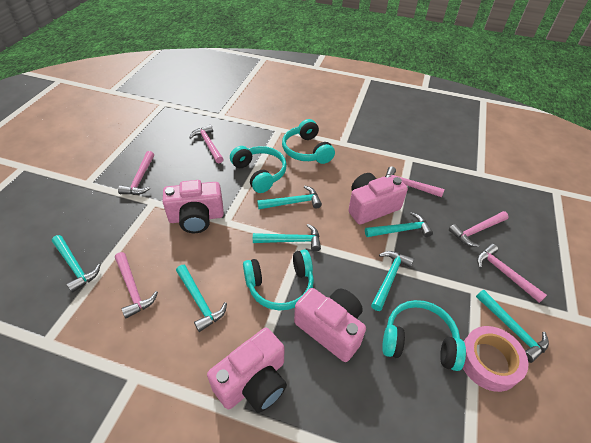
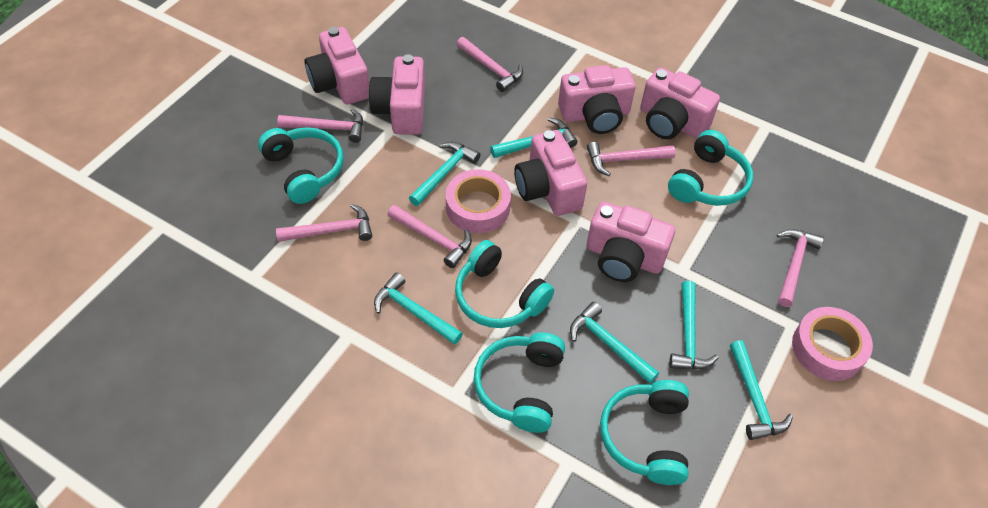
pink camera: [163,180,224,233] [207,328,287,413] [294,288,366,362] [348,173,408,224] = 4 -> [305,27,369,104] [368,54,425,135] [514,130,587,216] [558,65,635,134] [586,201,675,282] [640,67,720,139] = 6
pink tape: [463,326,528,392] = 1 -> [446,169,511,233] [792,307,873,381] = 2
turquoise hammer: [52,235,101,293] [176,265,227,332] [253,224,321,252] [257,186,322,209] [365,212,433,237] [371,251,414,311] [476,290,549,363] = 7 -> [374,273,463,345] [409,142,480,206] [490,118,578,158] [570,302,659,384] [669,281,719,369] [730,340,793,440] = 6
turquoise headphones: [230,146,287,193] [243,250,314,311] [282,119,335,164] [382,300,466,371] = 4 -> [258,127,344,204] [455,240,554,328] [474,333,565,433] [600,380,689,485] [668,130,753,206] = 5

